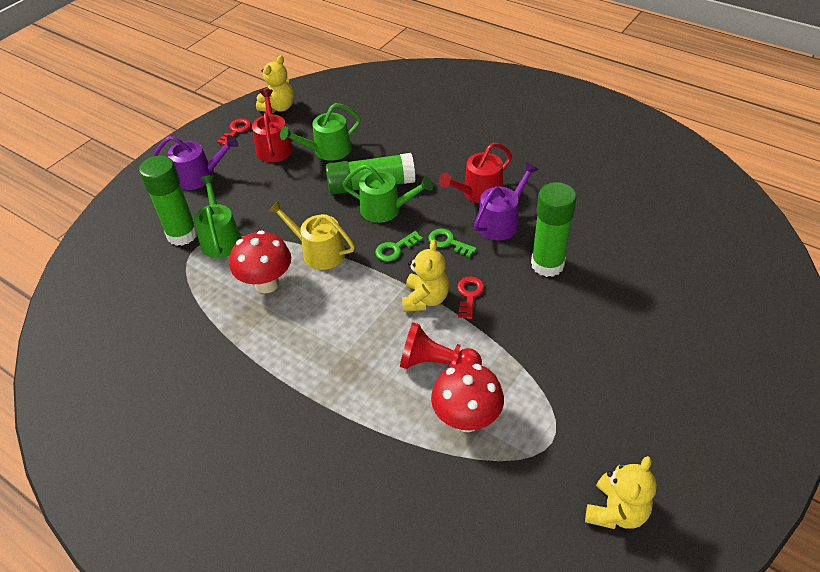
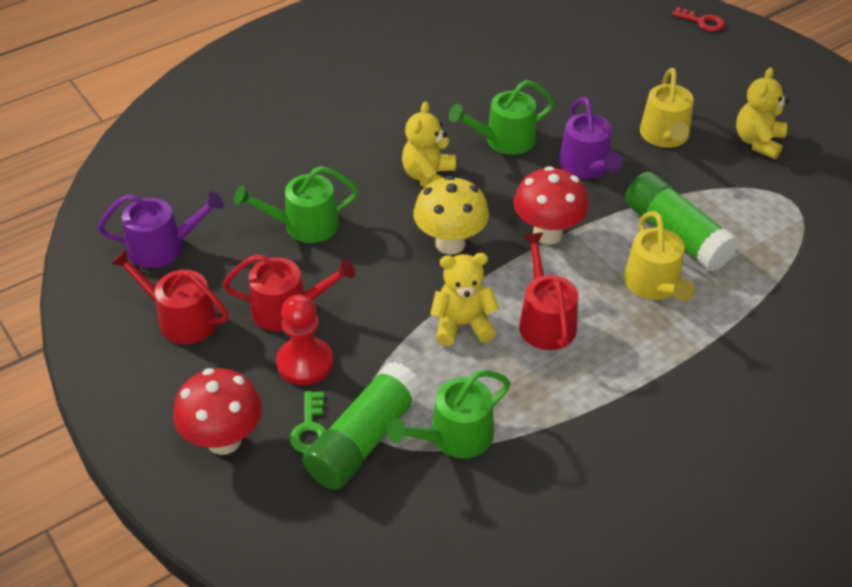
green glue stick: [139,156,197,246] [326,153,415,195] [531,182,577,277] = 3 -> [302,362,423,490] [625,172,739,272] = 2
green key: [375,231,423,261] [429,229,477,257] = 2 -> [290,391,326,453] = 1
red key: [217,118,251,145] [457,276,484,319] = 2 -> [672,7,725,32] = 1
red watering can: [252,89,293,162] [439,143,512,203] = 2 -> [111,249,229,344] [223,254,355,331] [519,233,578,350] = 3
yellow mushroom: none = 0 -> [414,176,489,255] = 1
yellow watering can: [268,200,355,270] = 1 -> [624,211,695,301] [640,68,694,148] = 2

